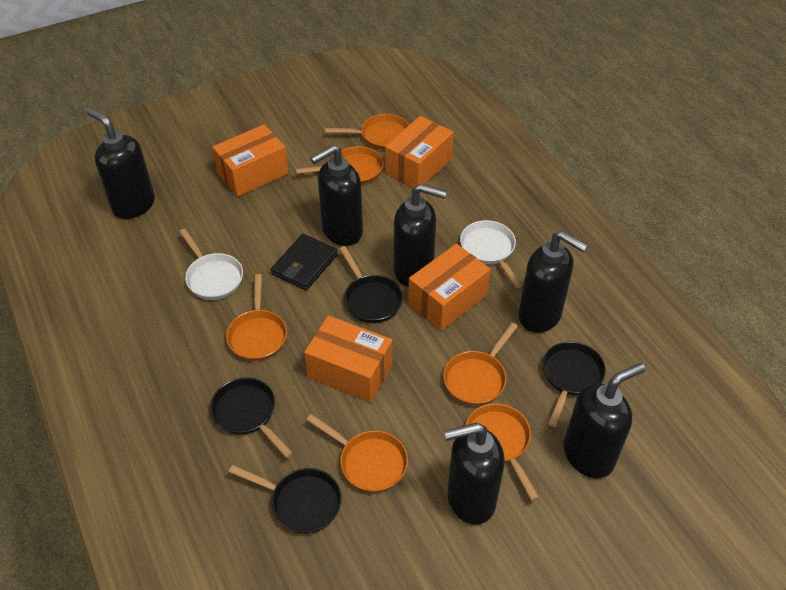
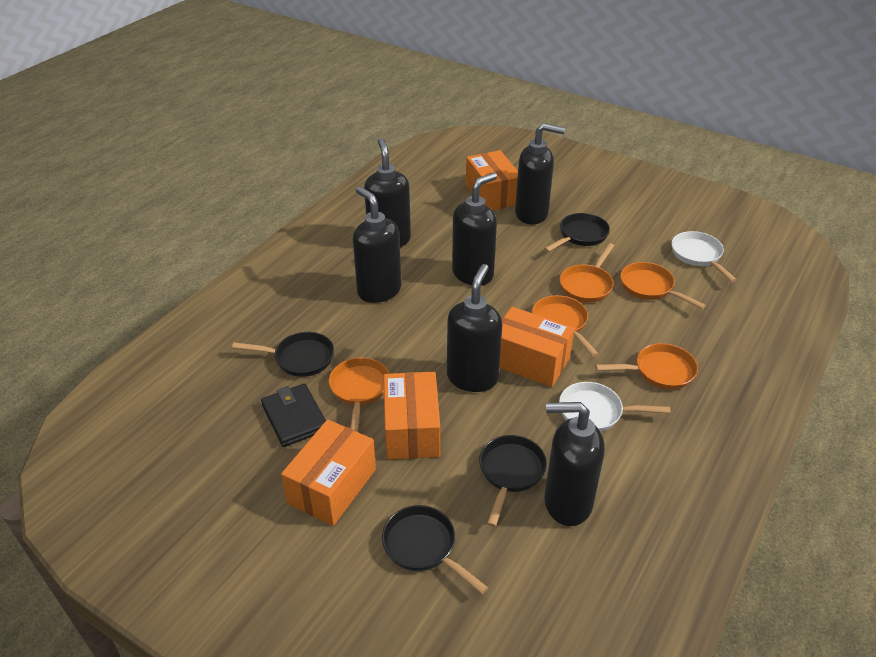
orange pan: [226,274,287,361] [295,146,384,184] [307,414,408,493] [325,114,409,150] [443,322,518,406] [465,403,539,501] = 6 -> [329,357,389,432] [532,295,598,357] [559,243,614,303] [595,343,698,390] [620,262,706,309] = 5

